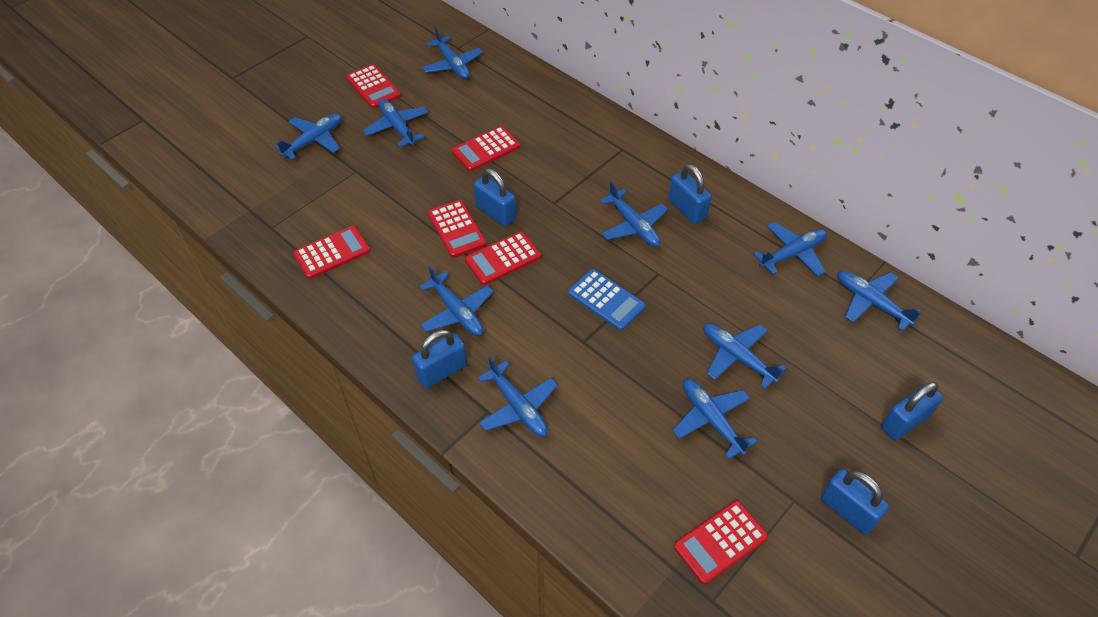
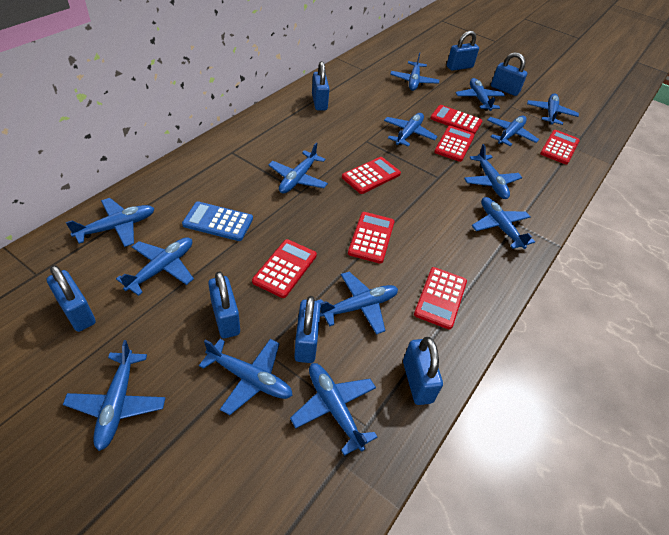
blue padlock: [412,330,467,388] [474,169,516,226] [668,164,711,224] [821,469,889,535] [881,382,943,440] = 5 -> [47,265,96,332] [208,271,240,338] [294,296,321,363] [312,61,329,110] [403,337,443,405] [447,31,479,71] [491,52,527,96] = 7
blue plane: [274,114,342,160] [363,99,429,147] [419,266,493,336] [422,27,483,79] [478,357,558,437] [599,181,668,247] [673,379,757,460] [704,323,786,389] [753,222,827,276] [837,271,921,331] = 10 -> [63,340,165,451] [66,198,155,247] [116,237,194,296] [199,339,293,415] [268,143,328,194] [290,363,377,456] [317,272,398,335] [384,113,438,147] [390,52,439,91] [456,78,505,111] [464,144,522,199] [472,197,535,249] [487,116,539,146] [527,93,579,125] = 14
red calculator: [293,226,370,279] [346,64,401,108] [428,200,487,258] [452,126,520,171] [465,231,541,285] [674,500,768,584] = 6 -> [252,239,317,298] [342,157,401,194] [348,212,395,264] [414,267,467,330] [430,105,483,134] [434,126,474,162] [540,130,580,165] = 7

